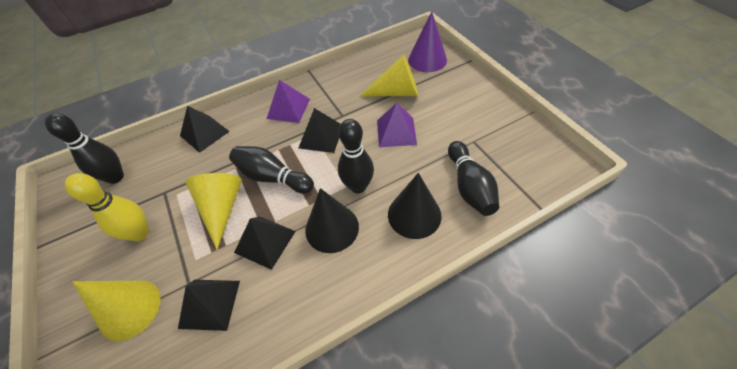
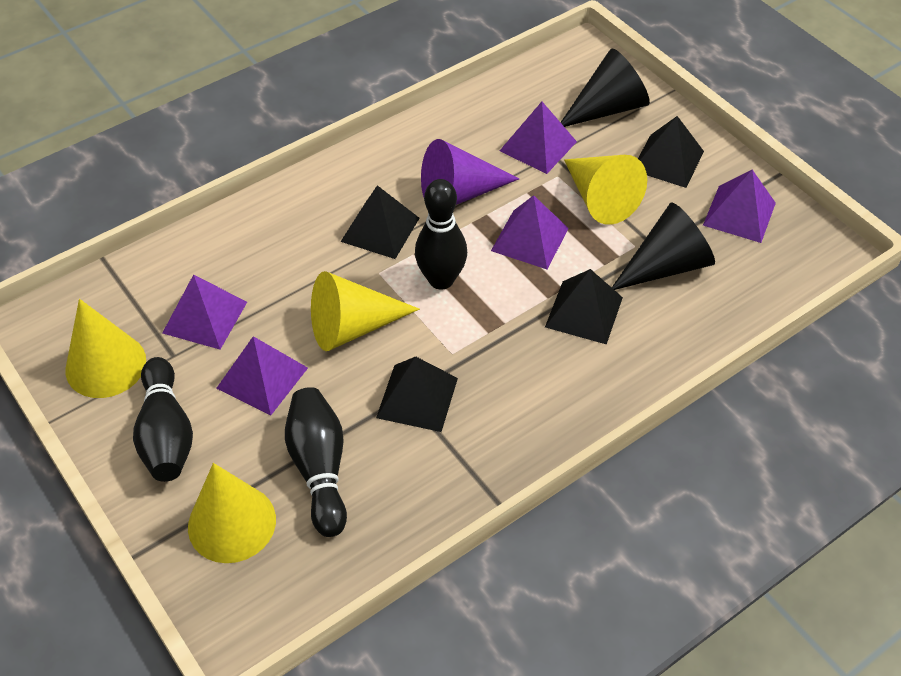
black bowling pin: [45,113,124,184] [229,146,314,194] [338,119,374,193] [448,141,499,216] = 4 -> [133,357,193,482] [285,387,347,537] [415,179,467,290] = 3
purple pyramid: [267,80,310,123] [377,103,417,147] = 2 -> [163,274,247,350] [216,336,308,415] [491,195,569,269] [500,102,577,174] [703,170,776,243] = 5
yellow bowling pin: [65,173,149,241] = 1 -> none = 0
yellow cone: [73,281,161,341] [185,173,242,250] [360,54,418,96] = 3 -> [66,299,146,398] [188,463,276,563] [311,271,420,351] [564,155,647,225] = 4

